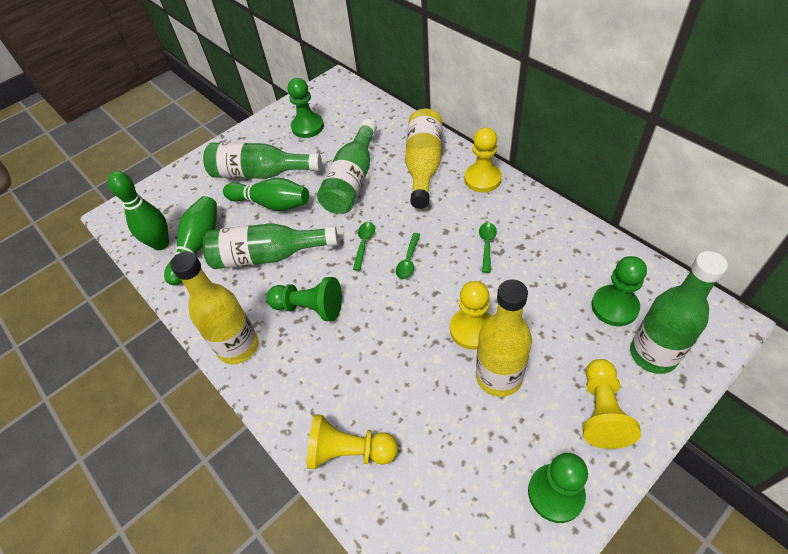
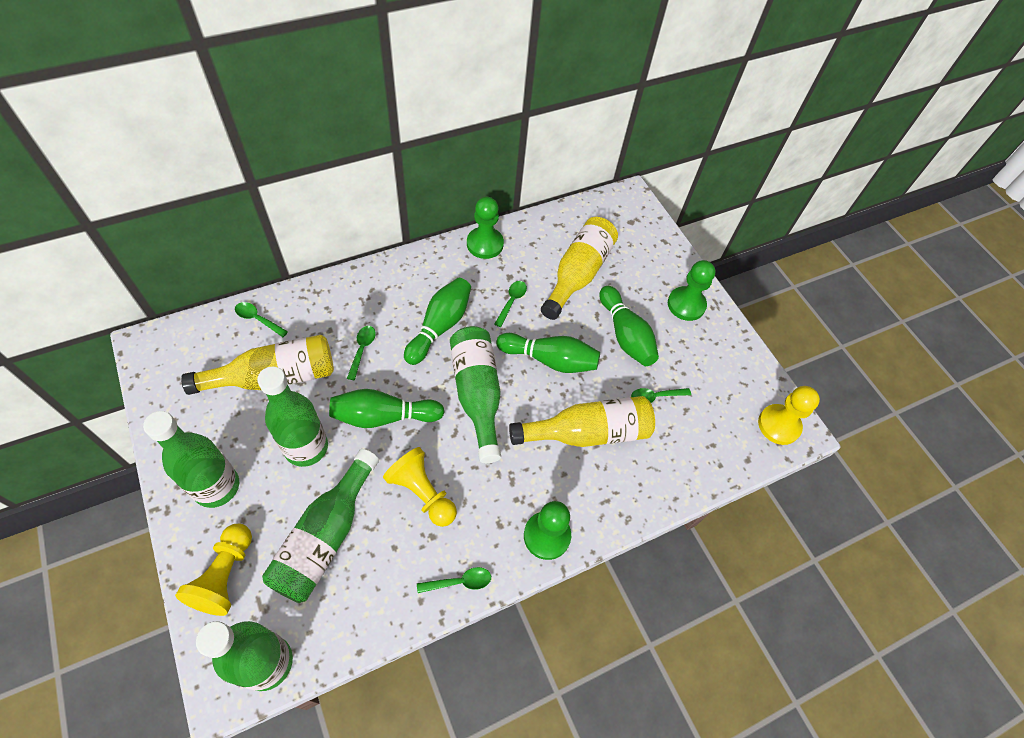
green bottle: [202,223,338,269] [203,142,322,179] [317,119,377,214] [630,251,728,374] = 4 -> [143,411,239,508] [196,621,293,691] [257,367,328,467] [262,449,379,603] [450,326,501,463] = 5
green bowling pin: [108,171,169,250] [164,196,217,285] [223,178,309,211] = 3 -> [329,389,445,428] [404,278,471,365] [496,333,600,373] [599,286,659,366] = 4
green pawn: [266,277,342,321] [288,78,324,138] [528,453,588,523] [591,256,647,326] = 4 -> [467,197,504,259] [524,501,571,560] [668,260,715,321] = 3
green spoon: [353,222,375,271] [396,233,420,279] [479,222,497,273] = 3 -> [235,302,288,337] [347,326,376,380] [417,567,491,593] [494,281,527,327] [631,388,691,403] = 5
yellow pawn: [307,414,398,469] [450,281,491,350] [464,127,502,192] [582,359,641,449] = 4 -> [175,524,252,616] [383,447,457,527] [758,386,820,445] = 3

